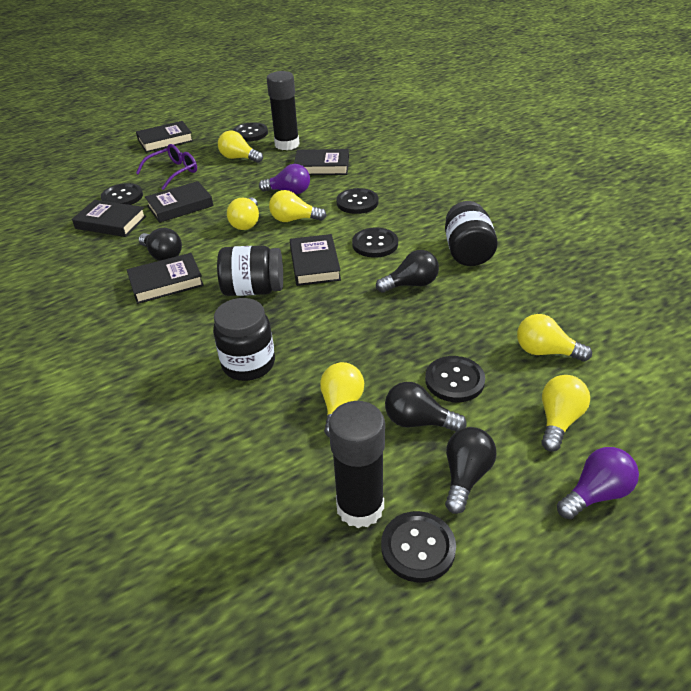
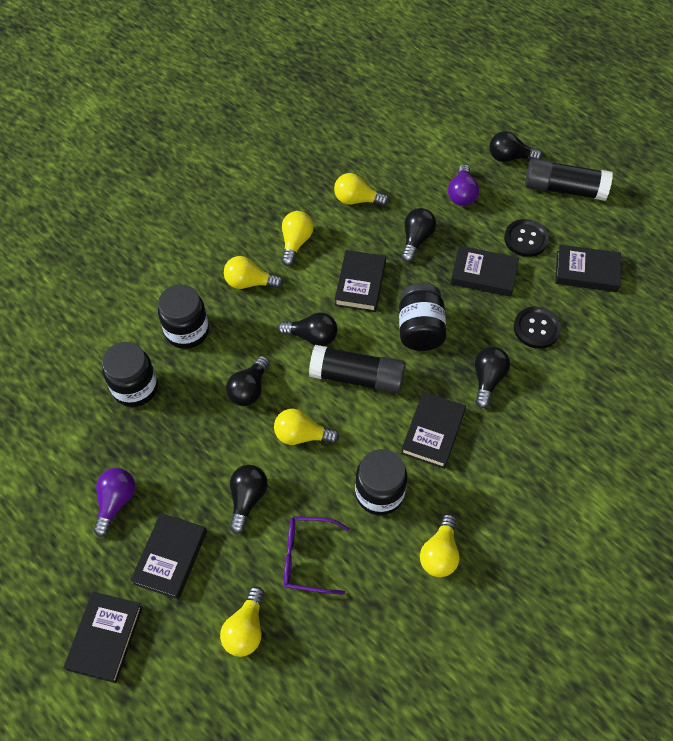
black button: [101,183,143,205] [233,122,268,142] [336,188,379,214] [352,227,398,258] [381,511,456,582] [425,356,485,402] = 6 -> [504,219,549,257] [514,307,561,349] = 2
black jar: [213,298,275,381] [217,246,283,296] [445,201,498,266] = 3 -> [102,342,158,407] [158,284,209,349] [355,449,407,515] [399,283,446,351] = 4
black light bulb: [138,228,182,261] [376,250,439,293] [385,382,467,432] [445,427,497,514] = 4 -> [226,356,270,406] [230,465,268,534] [278,312,338,346] [401,208,436,262] [475,347,510,408] [489,131,542,162] = 6

